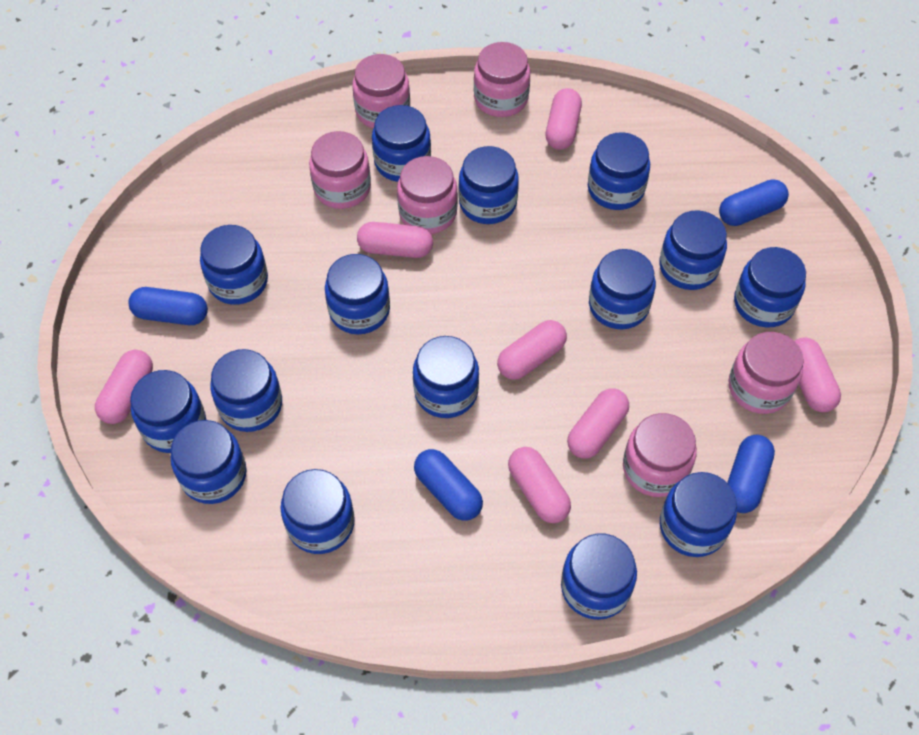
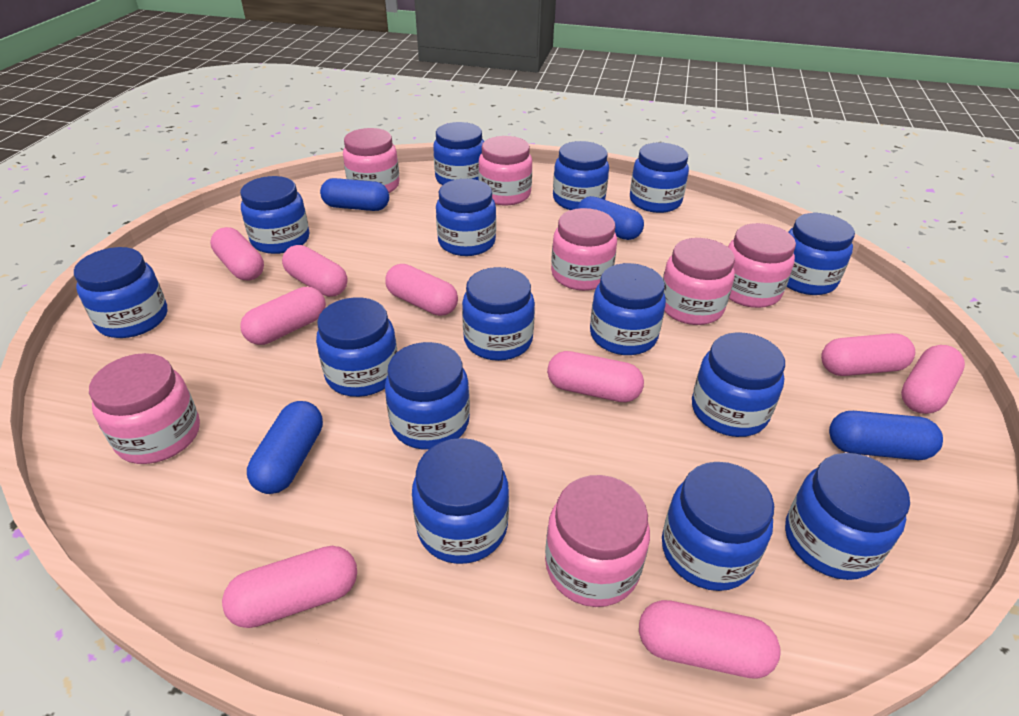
pink capsule: [95,350,153,424] [357,222,433,258] [497,320,567,380] [508,447,571,523] [546,88,582,150] [567,389,629,459] [795,337,841,412] = 7 -> [210,227,264,281] [222,546,357,628] [240,287,326,345] [282,245,348,297] [385,264,458,316] [547,351,644,402] [639,600,780,679] [821,333,915,376] [901,345,965,414] = 9
pink jar: [309,131,371,209] [352,54,410,129] [397,156,458,234] [474,42,530,117] [623,413,697,497] [728,332,804,414] = 6 -> [89,353,200,464] [343,128,400,193] [478,136,532,205] [545,475,650,607] [551,208,617,291] [663,238,735,325] [728,223,796,308] = 7

